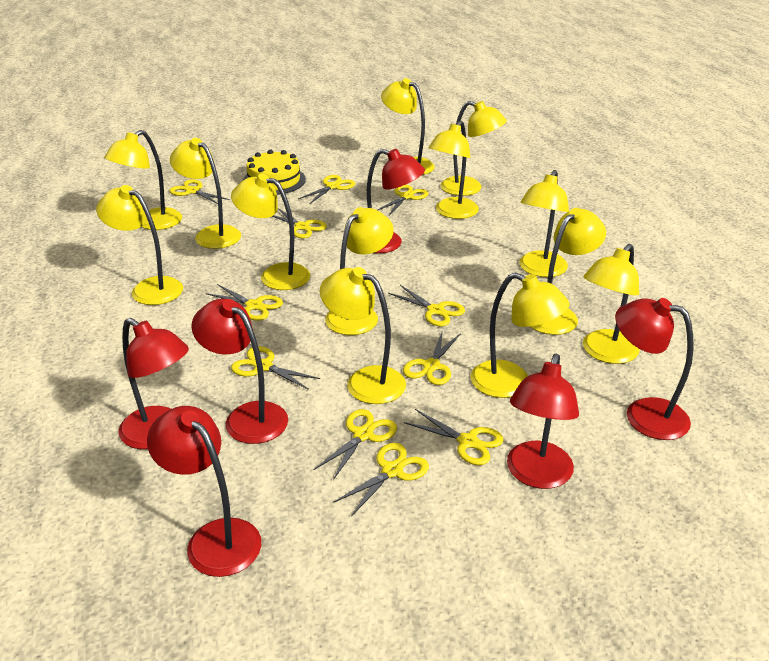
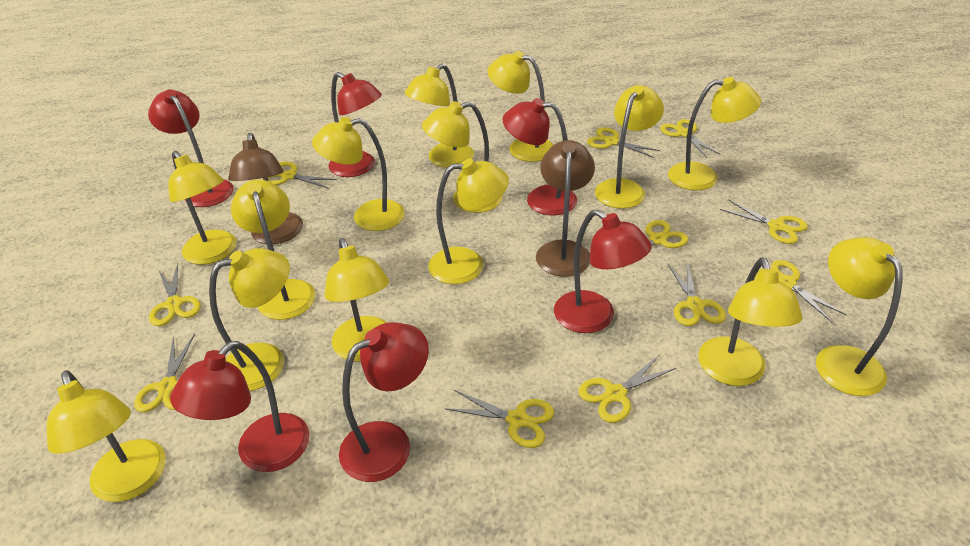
brown lamp: none = 0 -> [228,133,303,244] [536,140,595,277] = 2
yellow cake: [243,150,306,195] = 1 -> none = 0
yellow lamp: [96,185,183,305] [104,130,182,230] [170,138,241,249] [231,174,310,290] [320,267,406,404] [325,207,394,335] [381,78,435,175] [428,121,479,219] [441,101,507,196] [471,272,570,398] [519,170,569,277] [531,208,606,335] [583,244,640,364] = 13 -> [47,370,166,502] [168,151,236,265] [209,248,290,391] [231,180,315,320] [312,117,405,231] [325,238,389,362] [404,63,474,168] [422,101,502,213] [428,158,509,284] [487,51,553,162] [595,85,664,209] [668,77,761,191] [698,257,803,386] [816,237,903,396] = 14

